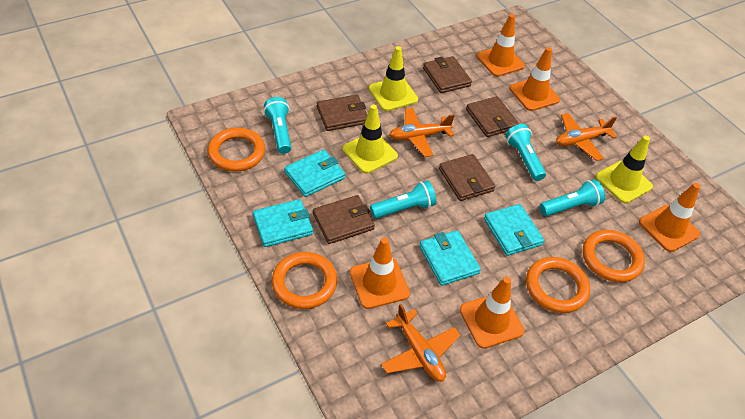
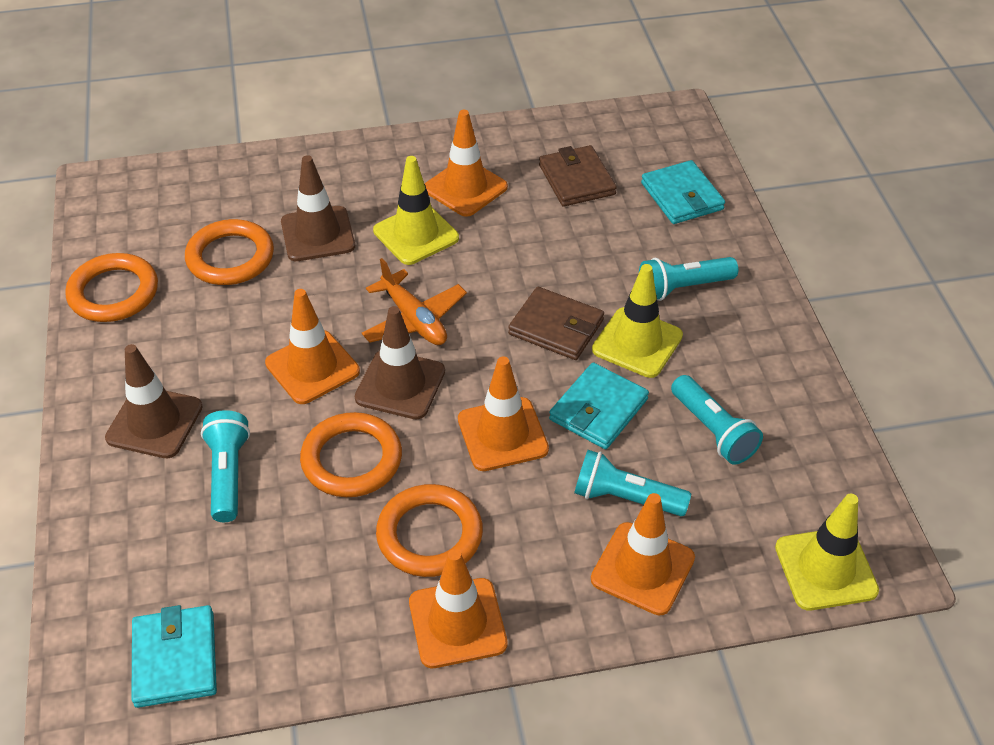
brown traffic cone: none = 0 -> [105,344,203,458] [281,155,355,261] [355,306,445,419] = 3
brown wallet: [313,195,375,244] [317,95,367,131] [423,56,472,93] [439,154,496,201] [466,96,519,137] = 5 -> [508,287,604,360] [539,145,617,206] = 2
orange plane: [381,304,461,382] [389,108,455,157] [556,113,617,161] = 3 -> [362,258,467,345] = 1
turquoise wallet: [253,199,313,247] [284,149,345,197] [419,230,481,286] [484,204,545,256] = 4 -> [131,605,217,708] [549,362,649,449] [641,160,725,224] = 3

